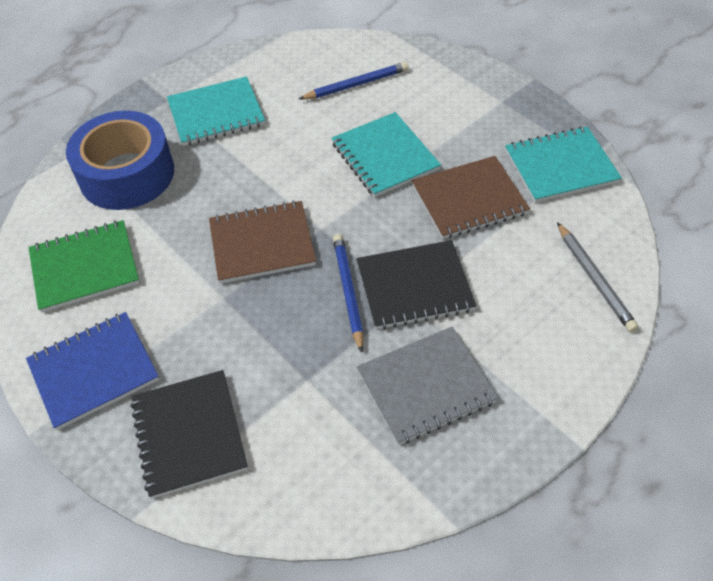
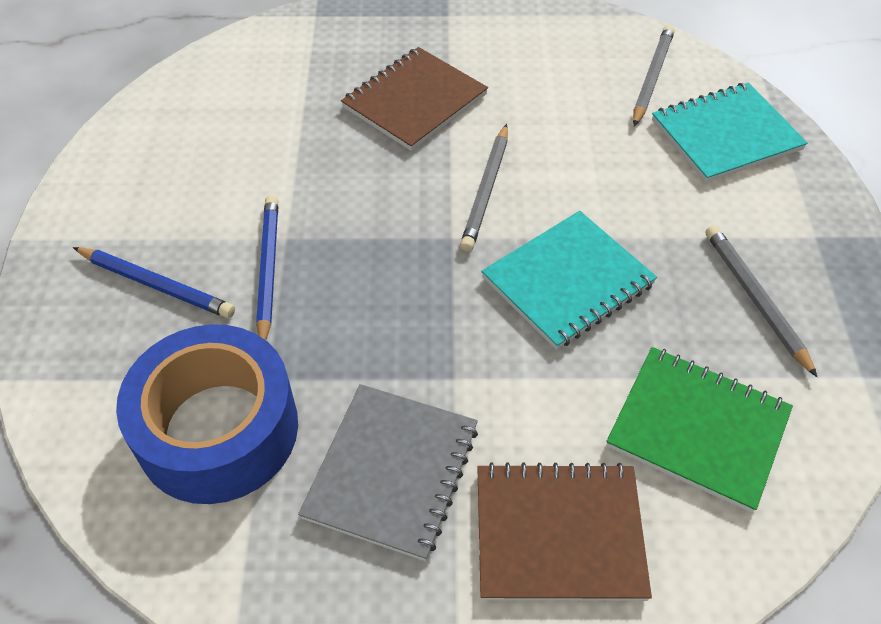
black notebook: [130,370,248,499] [356,240,476,330] = 2 -> none = 0
blue notebook: [26,312,159,430] = 1 -> none = 0
grey pencil: [557,222,638,332] = 1 -> [460,124,508,252] [633,25,675,126] [706,225,817,377] = 3
turquoise notebook: [167,76,265,146] [332,112,441,197] [505,126,622,203] = 3 -> [481,211,657,350] [652,83,808,183] = 2

